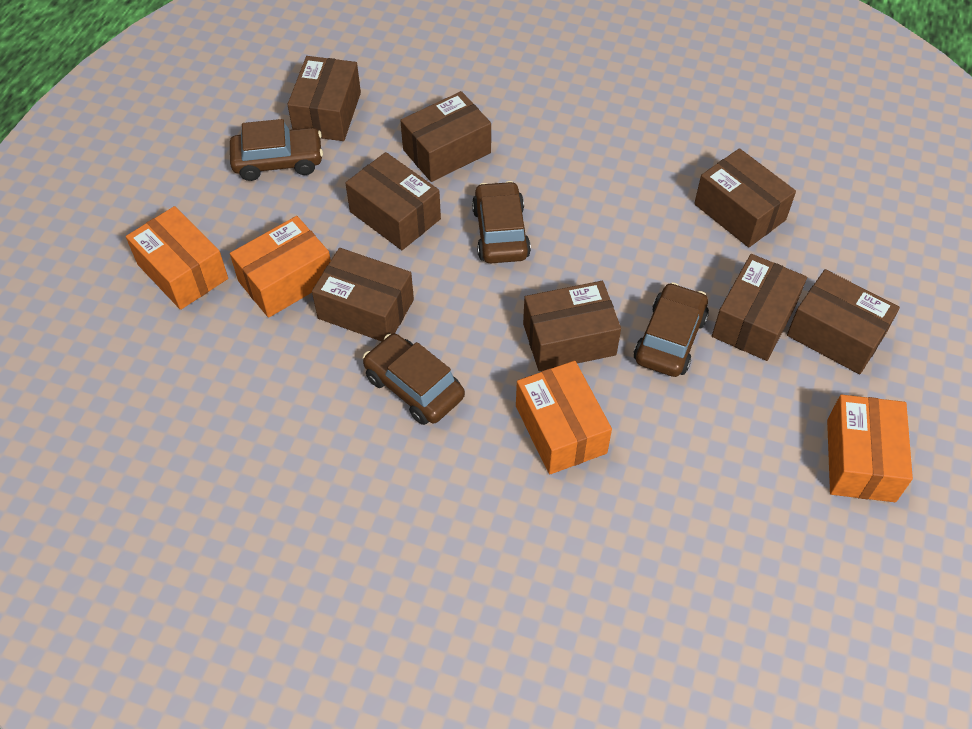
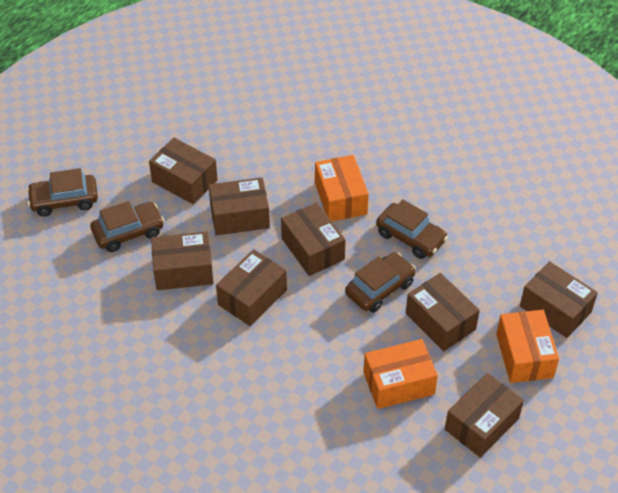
orange box: [126,206,228,310] [230,216,331,318] [516,361,612,474] [827,395,913,502] = 4 -> [315,155,369,221] [363,339,438,409] [496,310,559,383] = 3

